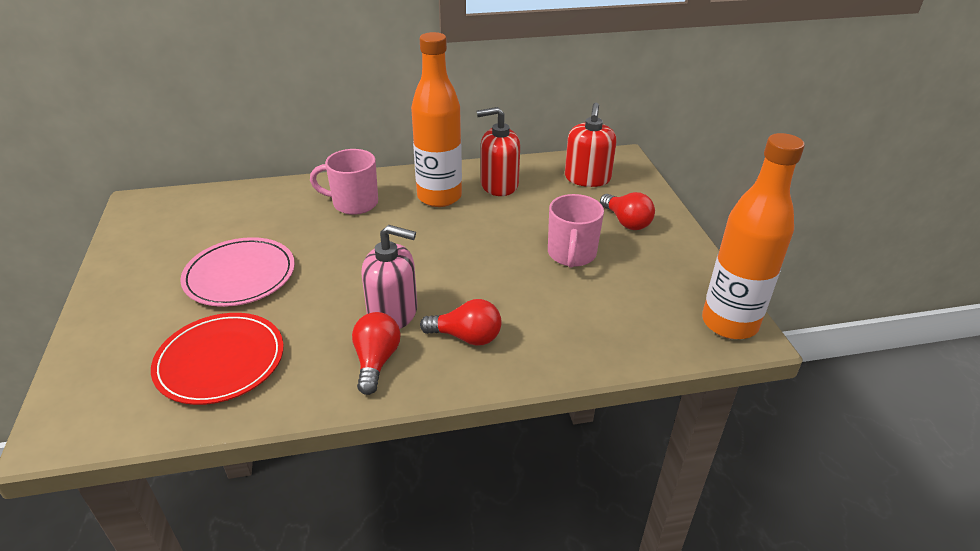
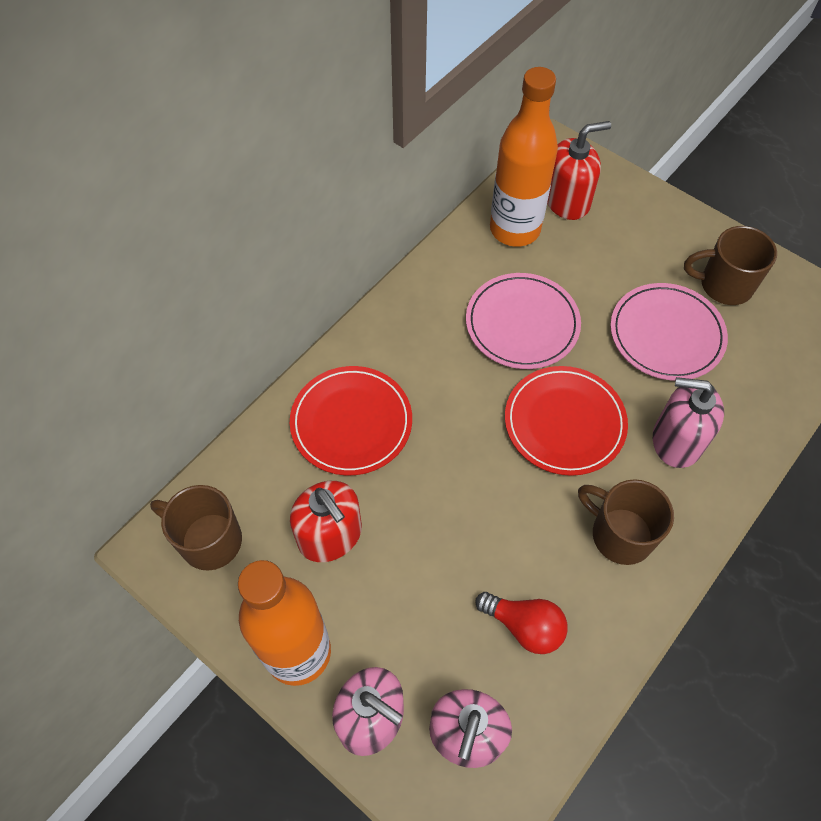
brown mug: none = 0 -> [150,485,242,571] [578,479,674,565] [684,226,777,305] = 3
pink mug: [310,149,378,215] [548,194,604,268] = 2 -> none = 0
pink plate: [180,237,295,307] = 1 -> [466,273,581,369] [610,283,728,381] = 2
pink soap dispenser: [361,225,417,329] = 1 -> [332,667,404,756] [429,689,512,768] [653,377,724,468] = 3
red light bulb: [352,312,400,395] [420,299,502,346] [600,192,655,230] = 3 -> [475,592,567,654] = 1
red plate: [151,313,284,405] = 1 -> [290,366,412,475] [505,366,628,476] = 2

